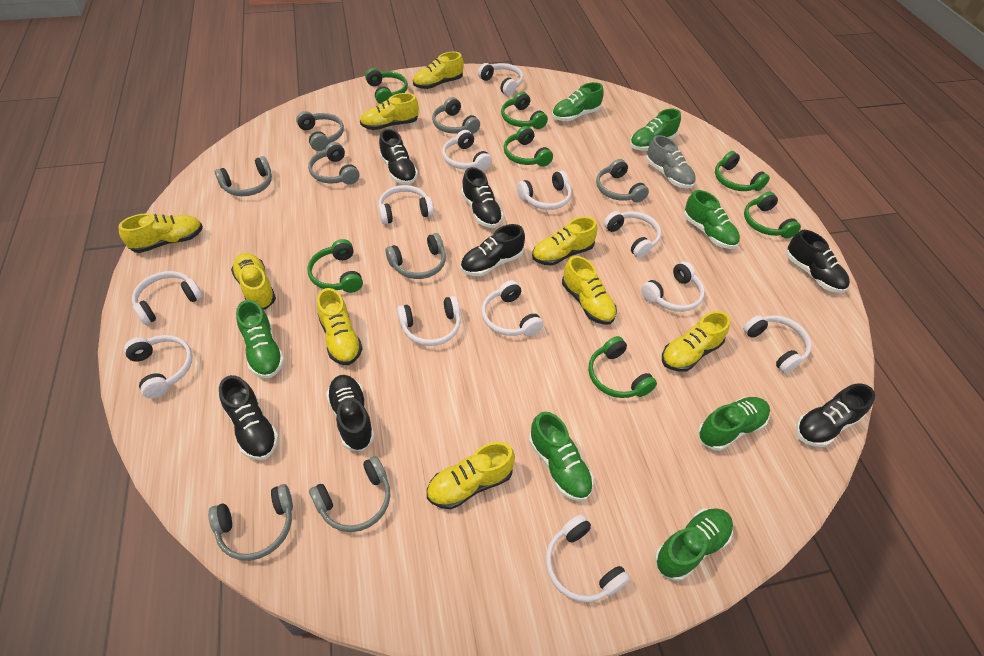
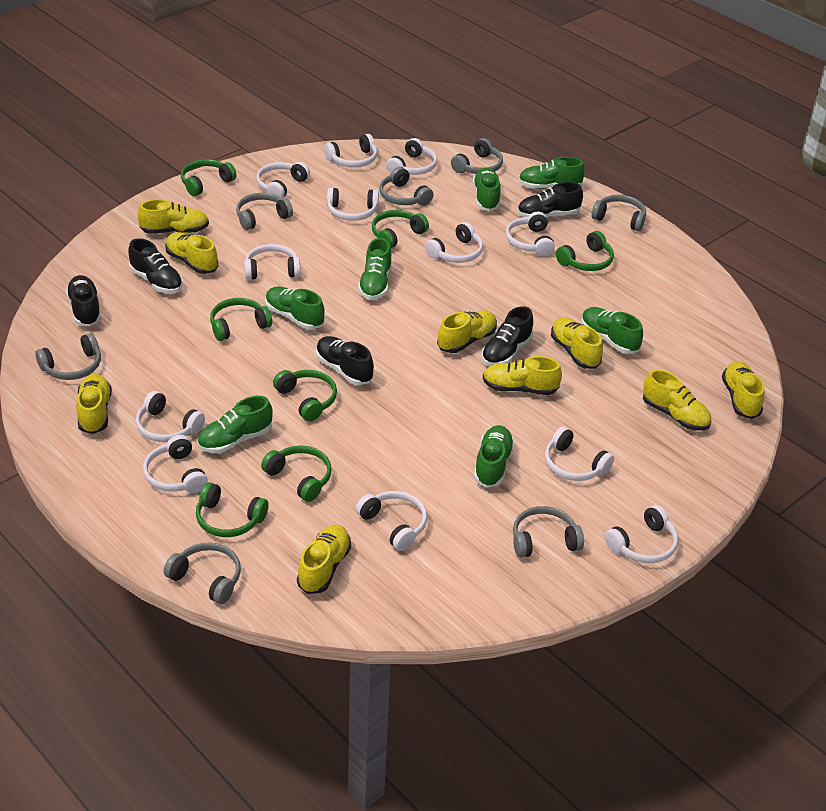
black shoe: [219,375,279,460] [326,375,375,451] [379,129,418,185] [460,224,525,276] [461,167,503,228] [786,230,850,293] [796,383,875,447] = 7 -> [66,275,102,327] [128,238,183,293] [316,336,374,385] [481,306,533,366] [517,182,583,217] = 5
grey headphones: [208,484,293,561] [215,156,272,196] [296,111,344,151] [308,142,359,185] [309,456,390,532] [386,233,446,279] [432,97,480,134] [596,159,649,203] = 8 -> [35,333,101,380] [164,542,241,604] [236,193,293,230] [379,167,433,206] [451,138,503,174] [513,506,584,558] [592,195,646,232] = 7
grey shoe: [646,135,696,189] = 1 -> none = 0

